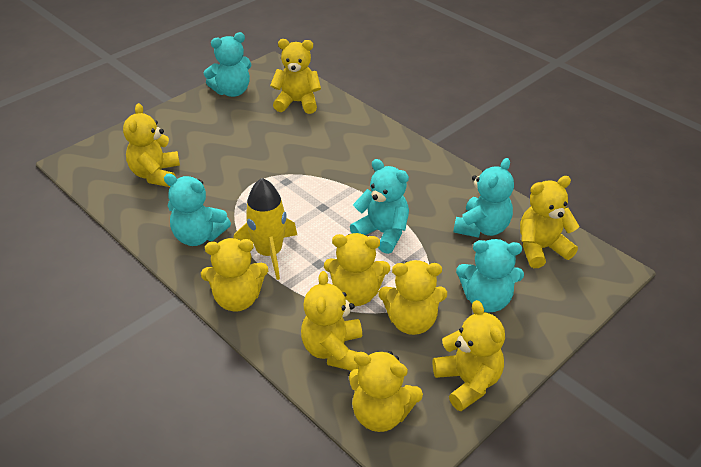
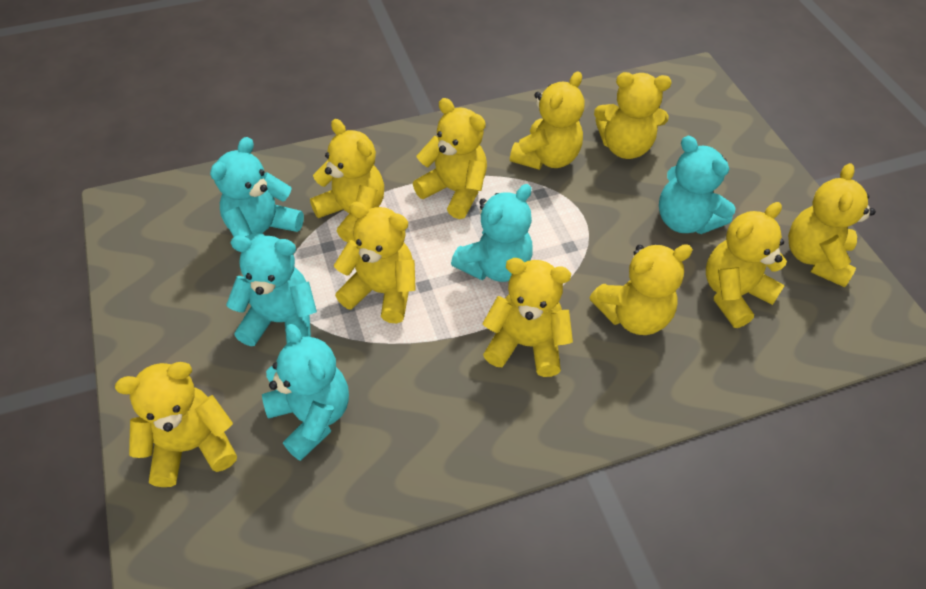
yellow rocket: [234,178,297,280] = 1 -> none = 0
yellow teddy bear: [123,103,180,187] [201,238,268,312] [270,39,321,114] [301,271,362,371] [324,233,390,306] [349,351,423,432] [378,260,447,335] [433,300,505,411] [520,176,579,268] = 9 -> [115,362,237,487] [310,119,384,242] [334,202,416,323] [413,98,487,219] [482,258,573,377] [510,71,584,170] [590,244,693,335] [594,72,671,159] [706,202,787,328] [788,163,876,287] = 10

